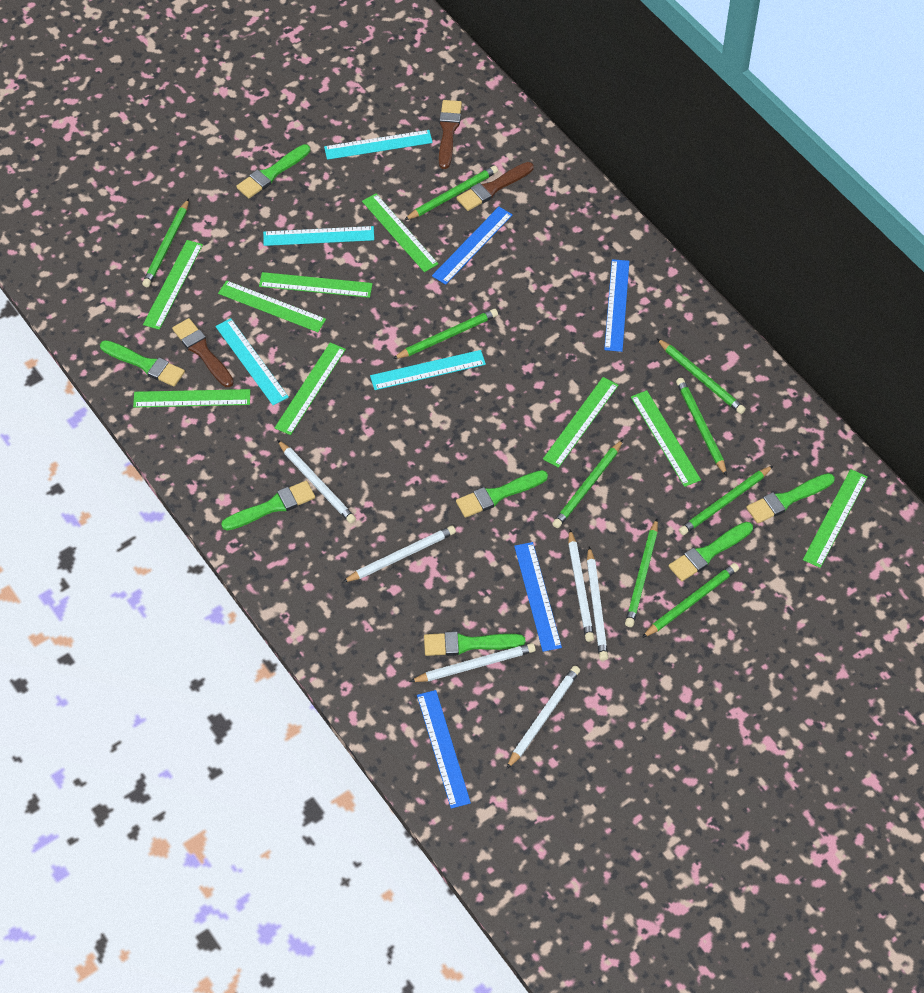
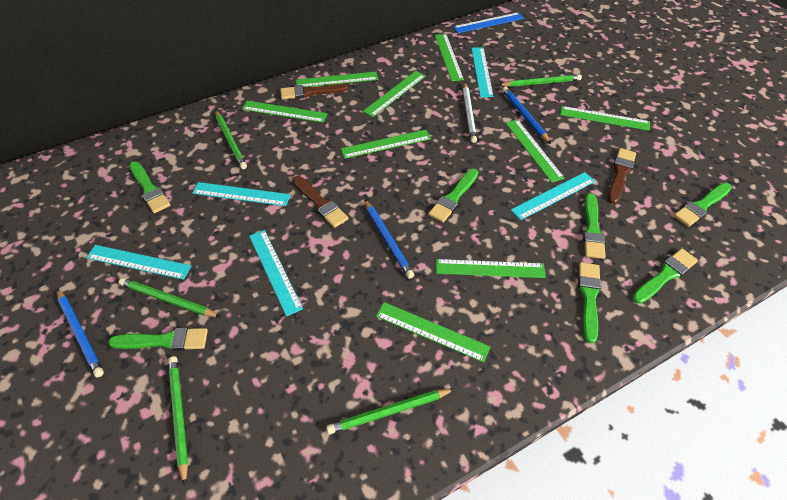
blue pencil: none = 0 -> [57,289,104,377] [364,199,414,279] [502,87,551,144] = 3
blue ruler: [417,690,471,809] [432,207,513,285] [514,542,562,652] [604,259,629,352] = 4 -> [453,12,524,33] = 1
green pencil: [142,199,189,287] [393,309,498,359] [404,166,498,220] [552,439,623,528] [625,519,658,627] [642,563,739,638] [657,339,746,414] [676,378,727,476] [679,466,773,535] = 9 -> [118,278,220,317] [168,356,188,486] [215,110,247,169] [326,388,454,434] [499,74,582,87] = 5
turquoise ruler: [215,318,289,405] [263,226,374,246] [324,130,433,160] [370,350,486,390] = 4 -> [86,245,191,280] [192,182,291,206] [249,230,303,316] [471,48,494,97] [511,172,595,220] = 5
white pencil: [277,440,356,524] [342,526,456,583] [409,643,536,682] [507,666,580,769] [568,530,594,642] [587,546,608,661] = 6 -> [463,82,477,143] = 1

